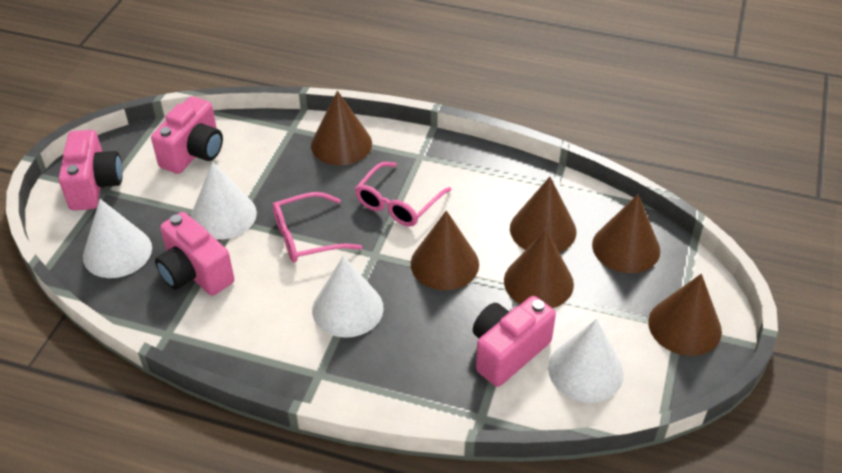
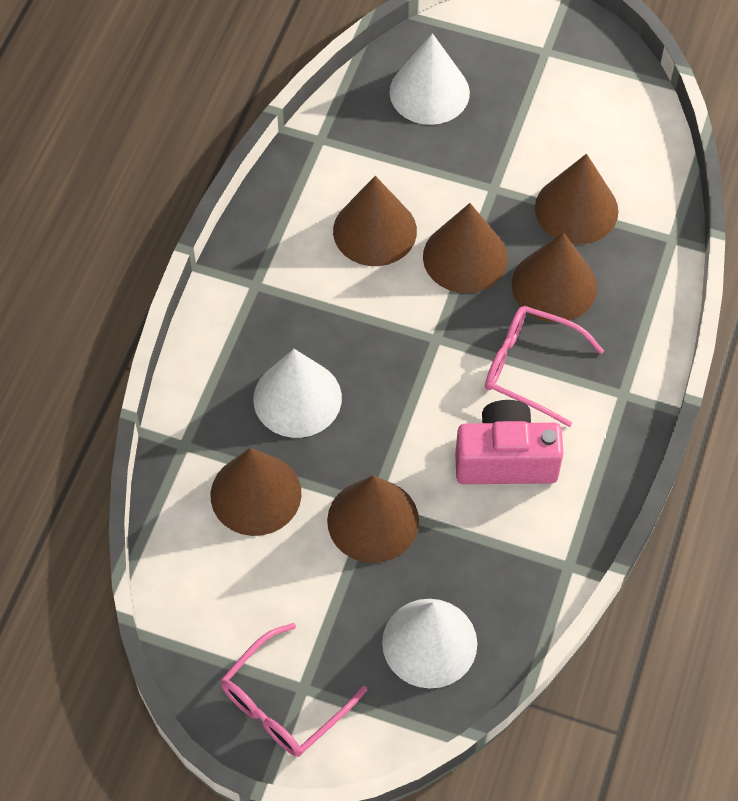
pink camera: [59,130,123,210] [151,96,223,174] [155,212,234,296] [473,296,556,387] = 4 -> [455,400,564,484] = 1
white cone: [83,199,152,278] [191,162,257,240] [312,256,384,338] [548,319,624,402] = 4 -> [253,349,342,438] [382,599,477,688] [389,33,470,125] = 3

